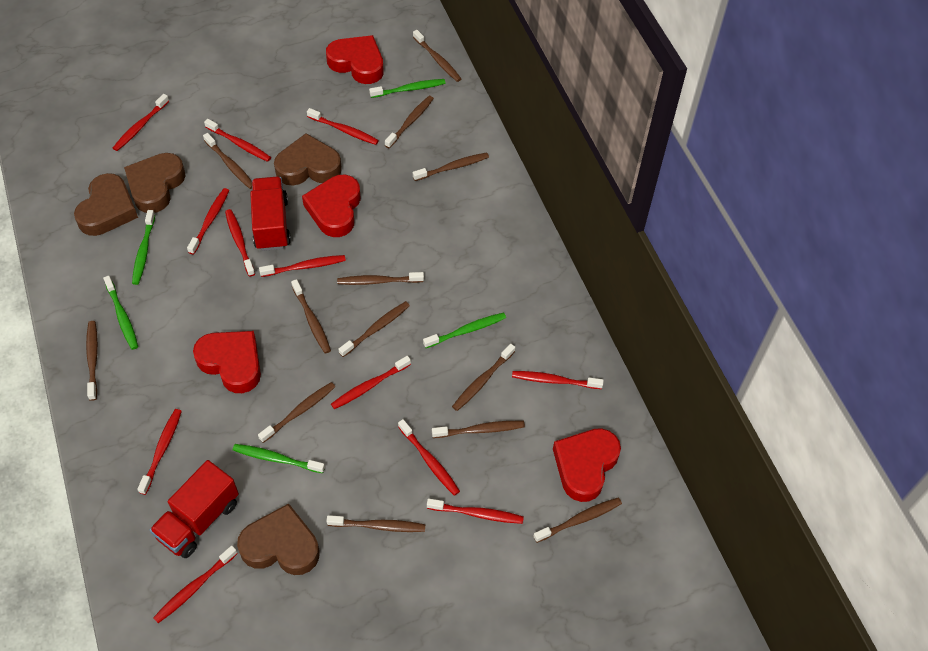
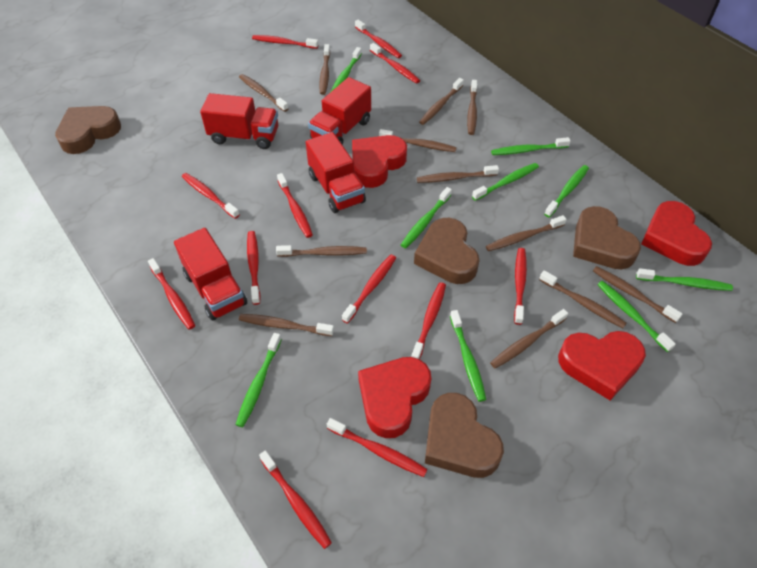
brown toothbrush: [86,321,98,401] [203,133,252,189] [258,382,335,443] [291,279,331,354] [327,515,425,532] [337,272,424,285] [338,301,410,357] [385,96,434,149] [413,30,461,82] [413,153,489,181] [432,421,525,438] [452,344,515,411] [533,497,622,543] = 13 -> [239,74,289,112] [239,314,334,336] [276,245,367,257] [319,44,330,95] [379,129,457,152] [417,165,499,183] [419,78,464,125] [467,80,477,135] [486,215,567,251] [490,309,568,368] [539,270,627,328] [593,266,682,323] = 12
green toothbrush: [103,276,138,350] [132,210,155,285] [233,444,325,473] [369,79,446,98] [423,312,506,348] = 5 -> [236,333,282,427] [331,47,362,91] [401,187,452,248] [450,310,486,402] [472,163,539,201] [491,137,571,155] [544,165,589,217] [597,281,676,352] [636,268,733,291] = 9
red truck: [150,460,239,558] [250,177,291,251] = 2 -> [174,228,247,321] [200,93,278,149] [306,132,366,213] [308,77,371,145] = 4

